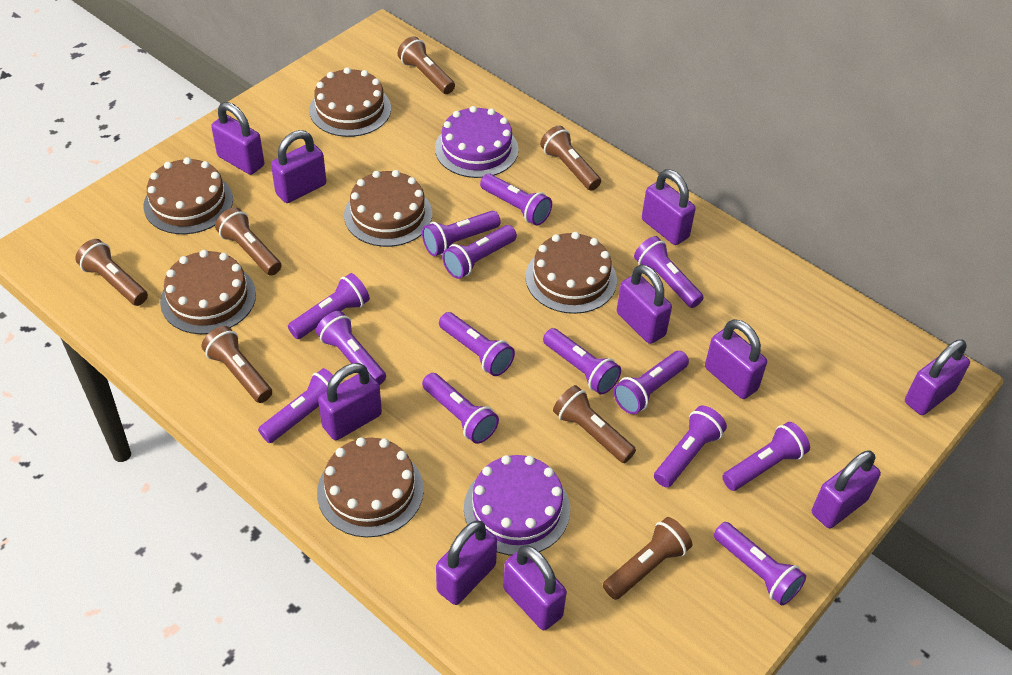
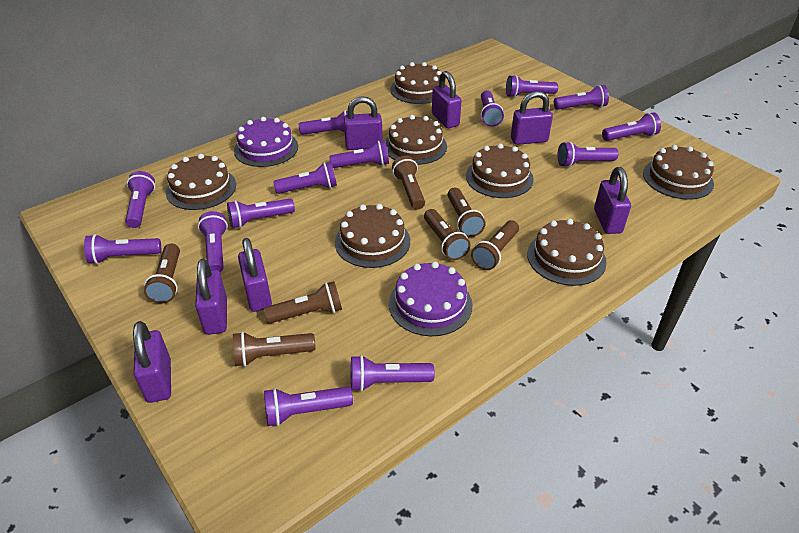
brown cake: [144,157,233,234] [160,250,256,334] [309,67,391,137] [317,437,424,537] [344,170,432,247] [526,232,617,314] = 6 -> [166,154,236,210] [335,204,410,268] [385,115,447,165] [390,62,441,104] [466,144,534,198] [527,219,607,286] [643,145,714,199] = 7
purple padlock: [211,102,265,175] [271,130,326,203] [318,363,382,440] [436,520,497,605] [503,545,567,630] [617,264,672,344] [642,169,696,245] [705,319,767,399] [812,450,881,528] [905,339,970,415] = 10 -> [133,321,171,403] [195,259,227,335] [238,238,272,312] [344,96,382,150] [432,71,461,128] [511,91,553,145] [594,167,631,234] = 7

